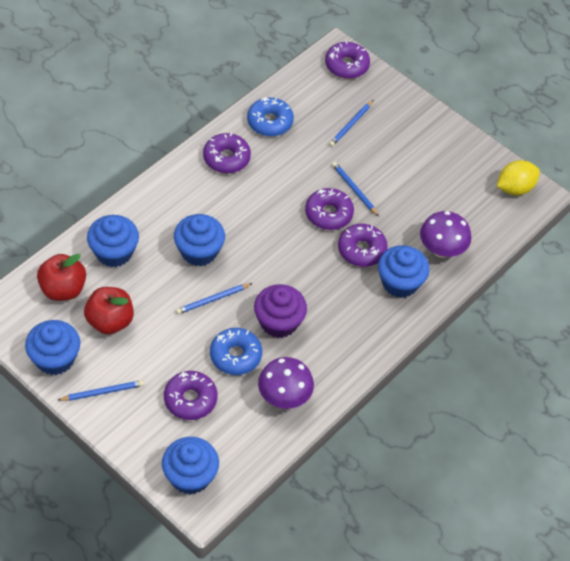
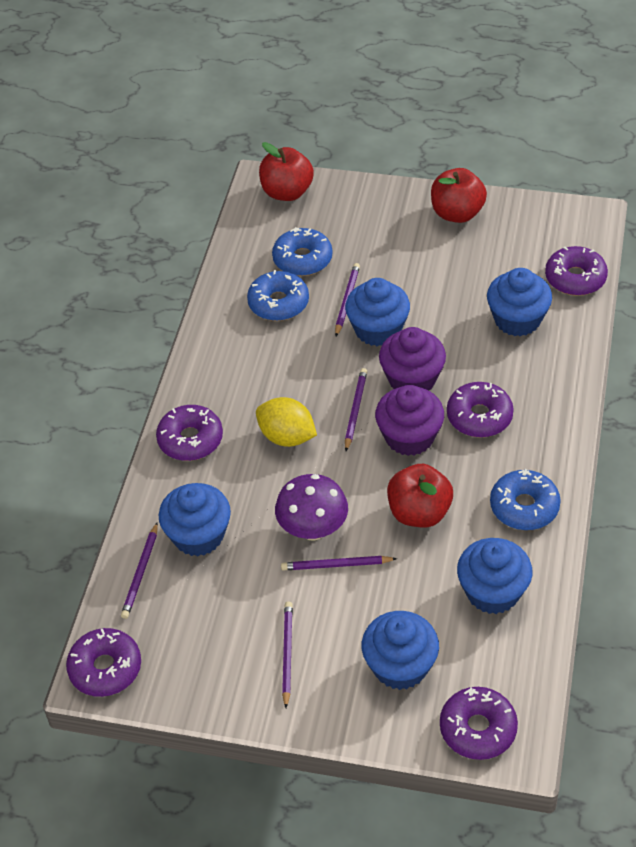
blue donut: [210,328,262,375] [247,97,294,136] = 2 -> [247,270,309,321] [272,227,332,276] [490,469,561,530] = 3
blue pencil: [58,380,144,401] [176,283,252,314] [329,100,373,147] [332,162,379,216] = 4 -> none = 0
purple cupcake: [254,284,307,338] = 1 -> [375,385,444,456] [379,327,446,390] = 2
purple mushroom: [258,357,314,409] [420,211,471,258] = 2 -> [275,474,348,540] = 1
purple pencil: none = 0 -> [121,522,158,619] [281,556,397,571] [282,602,293,708] [335,263,360,336] [345,368,367,451] = 5
red apple: [37,254,86,301] [84,287,134,334] = 2 -> [259,142,314,201] [387,464,453,527] [431,168,487,223] = 3

